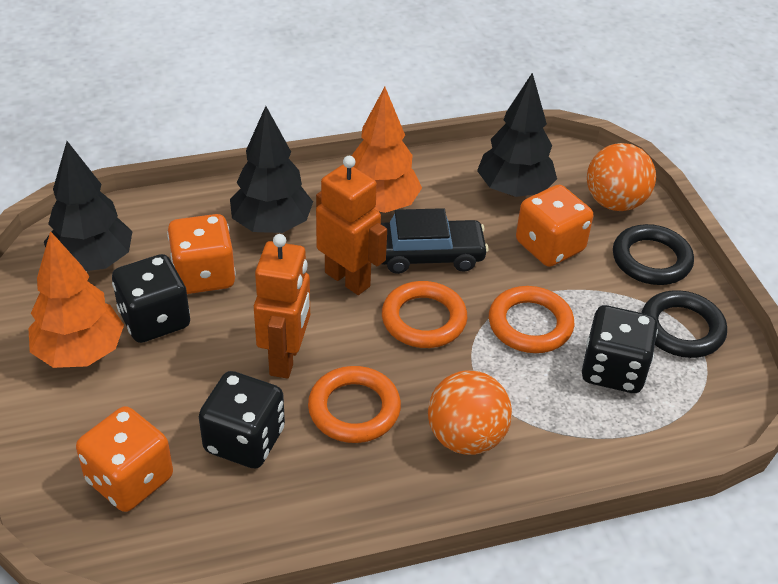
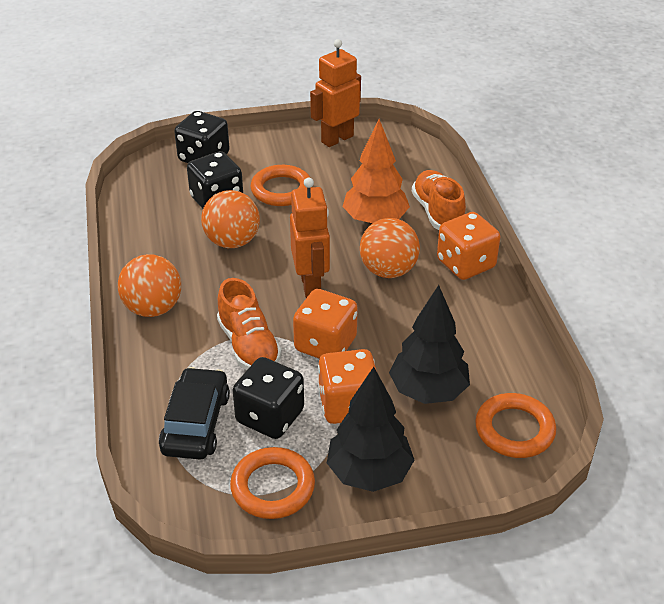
black ring: [613,224,694,285] [641,290,727,358] = 2 -> none = 0
black tree: [44,141,133,271] [230,106,313,233] [477,73,557,197] = 3 -> [327,367,415,492] [389,285,470,404] = 2
orange ball: [428,370,512,455] [587,143,656,211] = 2 -> [118,254,181,317] [201,190,260,248] [360,218,420,278] = 3
orange shoe: none = 0 -> [217,278,282,370] [412,170,466,230] = 2
orange tree: [28,231,124,368] [352,87,422,213] = 2 -> [342,119,410,224] = 1

